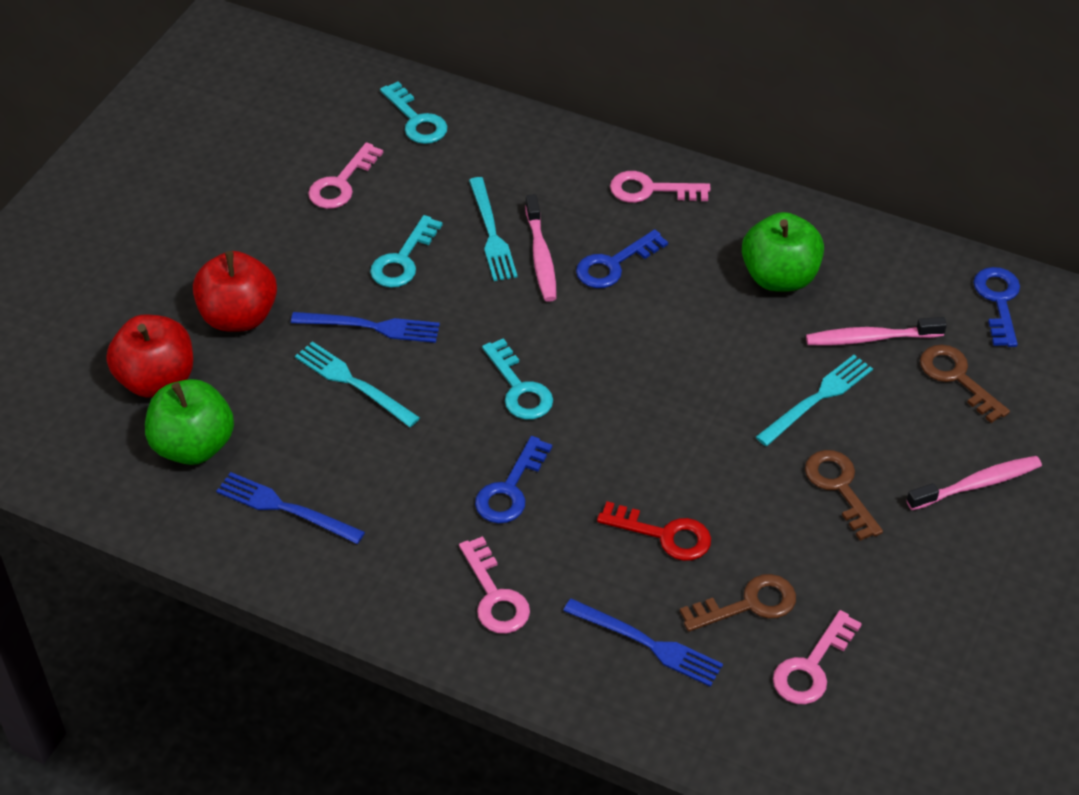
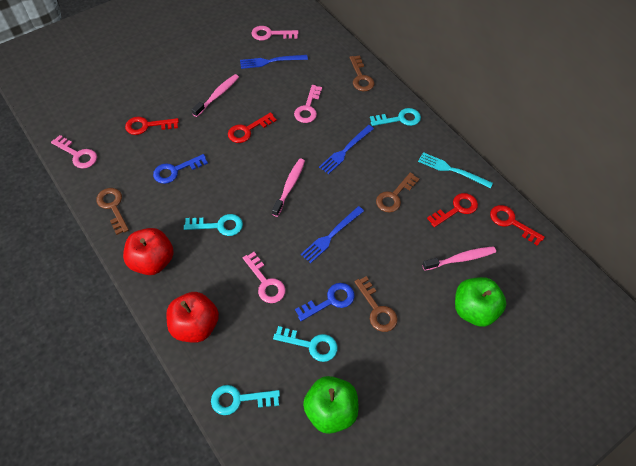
blue key: [475,436,552,524] [576,229,668,288] [974,267,1020,347] = 3 -> [153,154,208,184] [295,283,355,321] = 2
brown key: [680,574,796,632] [805,450,883,541] [920,345,1010,423] = 3 -> [96,188,129,235] [349,55,374,91] [354,276,398,332] [376,172,419,213] = 4
red key: [597,501,711,561] = 1 -> [125,117,179,135] [228,112,277,143] [427,193,478,227] [490,205,545,246] = 4
turquoise fork: [295,341,420,427] [469,177,518,281] [756,355,873,446] = 3 -> [418,152,493,188] = 1
turquoise key: [370,215,443,288] [380,82,448,144] [482,338,553,420] = 3 -> [184,214,243,236] [211,385,280,415] [273,326,338,362] [370,108,421,126] = 4

